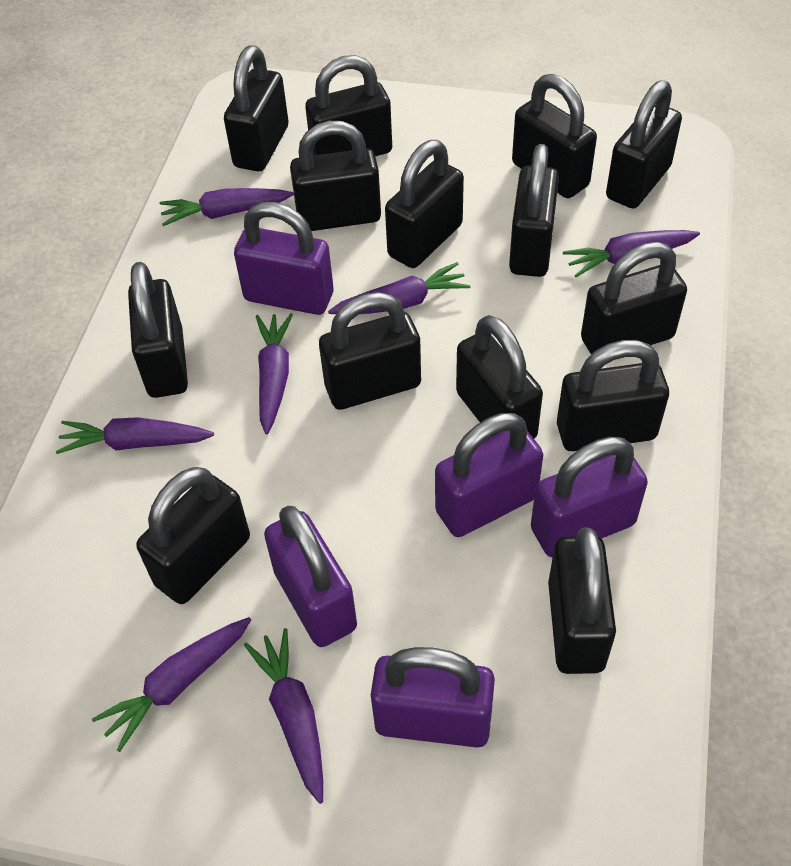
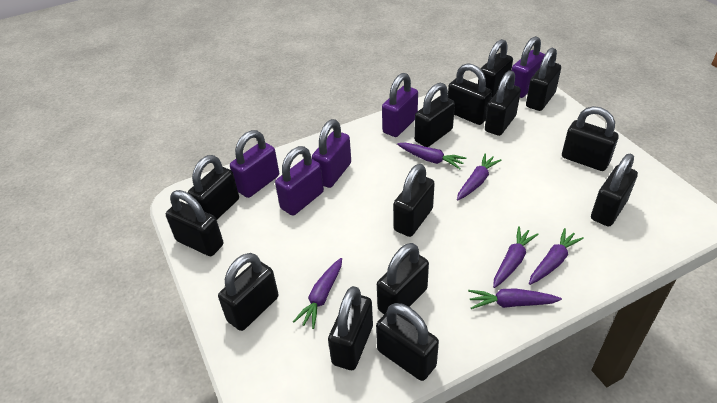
purple carrot: [56,417,214,454] [92,617,251,752] [160,188,294,226] [244,628,323,804] [256,313,293,435] [328,262,470,314] [563,230,700,277] = 7 -> [293,258,342,329] [397,143,466,169] [457,153,502,200] [468,288,562,309] [493,226,538,288] [529,228,584,285] = 6

